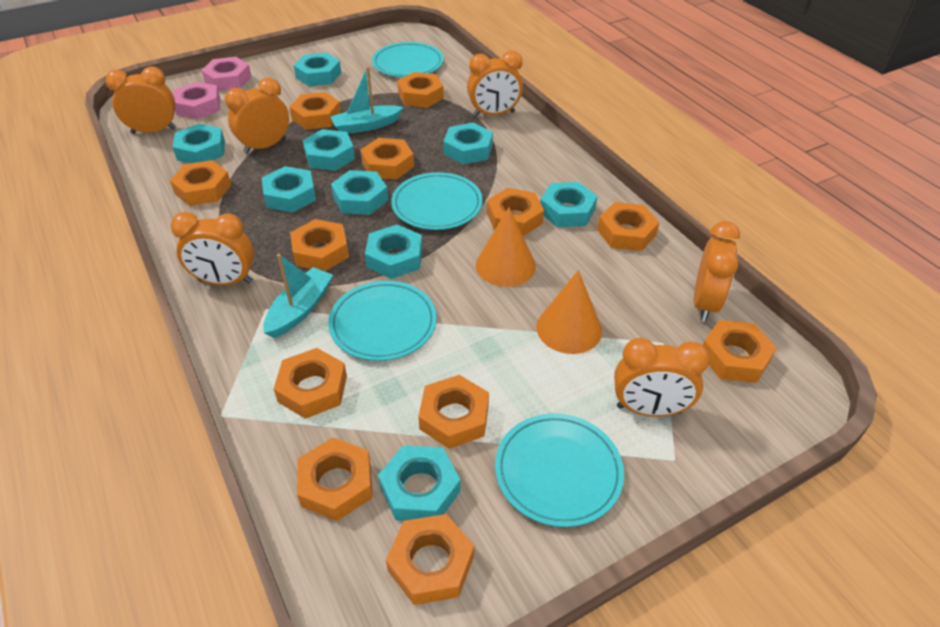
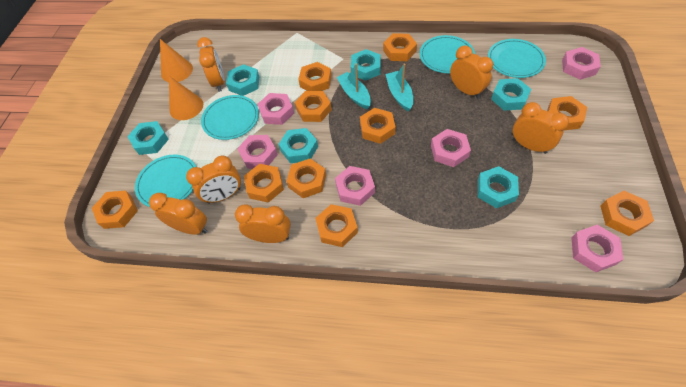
orange nut: [170,160,231,206] [274,348,347,419] [290,92,341,130] [290,219,349,271] [297,438,372,521] [361,138,414,180] [386,514,474,605] [397,72,444,108] [418,375,489,449] [487,188,544,236] [597,202,660,251] [703,320,777,383] = 12 -> [92,191,138,229] [244,164,284,203] [286,159,326,198] [295,91,332,122] [298,62,332,91] [315,204,358,247] [360,108,396,144] [383,33,417,61] [547,96,587,130] [600,191,654,236] = 10
pink nut: [173,82,220,119] [201,57,252,91] = 2 -> [237,135,278,169] [258,93,294,125] [335,166,375,206] [431,129,471,167] [562,47,601,80] [571,225,623,272] = 6
turquoise nut: [173,123,225,163] [262,166,316,213] [294,53,341,86] [302,129,355,171] [331,170,388,215] [365,225,423,279] [378,445,461,521] [443,123,493,164] [540,182,598,227] = 9 -> [127,121,169,155] [226,64,259,96] [278,128,318,163] [351,49,381,81] [477,166,519,208] [491,78,531,111] = 6

